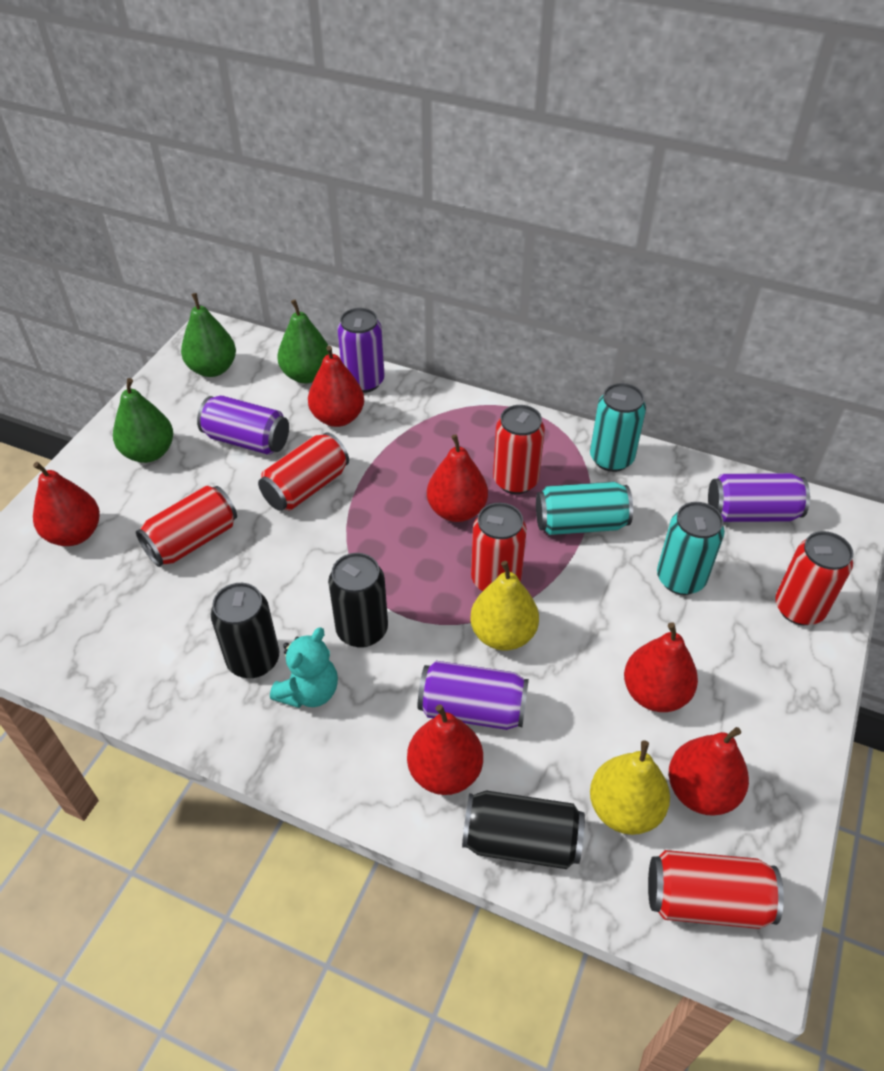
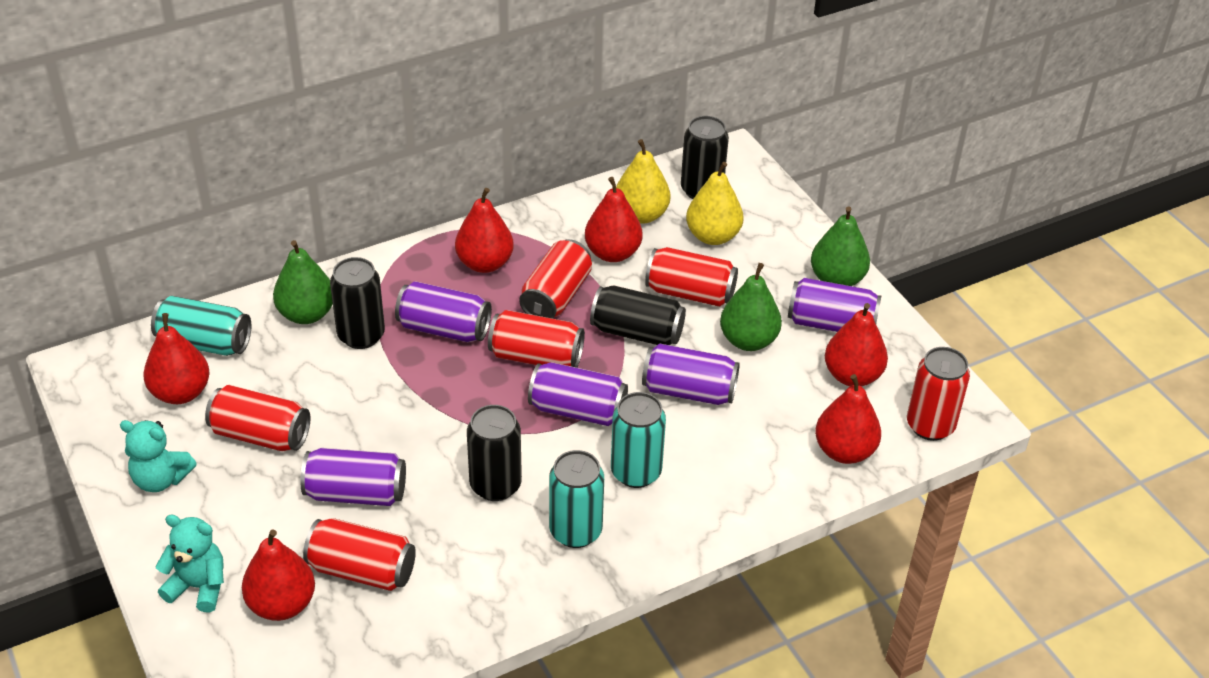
black can: [211,583,279,678] [328,553,388,648] [462,791,585,869] = 3 -> [330,257,385,349] [467,405,522,501] [590,285,686,345] [681,116,729,199] = 4
purple can: [197,395,289,455] [337,308,384,393] [418,661,529,730] [708,473,810,522] = 4 -> [301,448,406,506] [395,281,492,342] [528,362,628,426] [642,344,740,405] [788,278,881,332] = 5
turquoise teddy bear: [270,628,338,708] = 1 -> [120,420,197,492] [155,515,224,612] = 2

